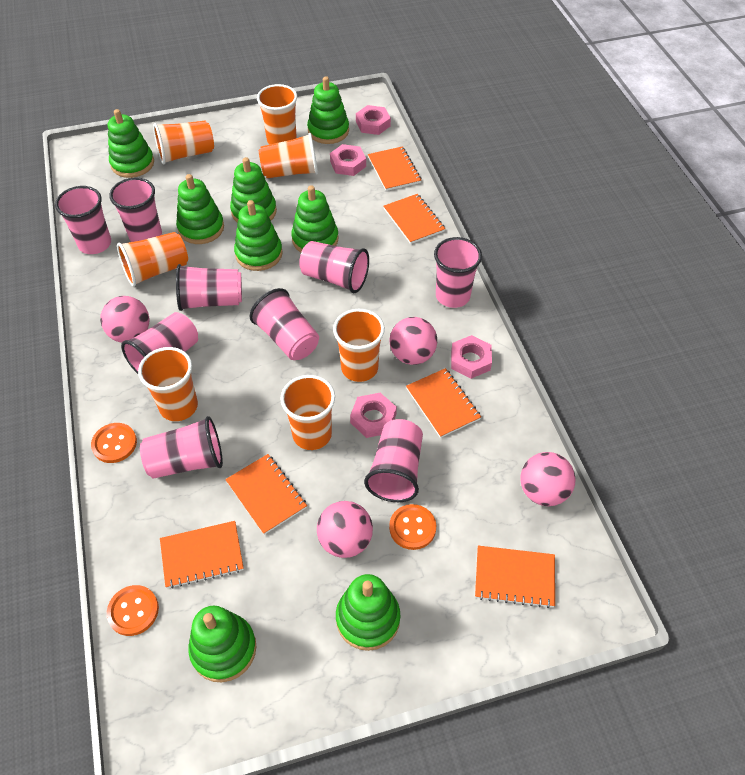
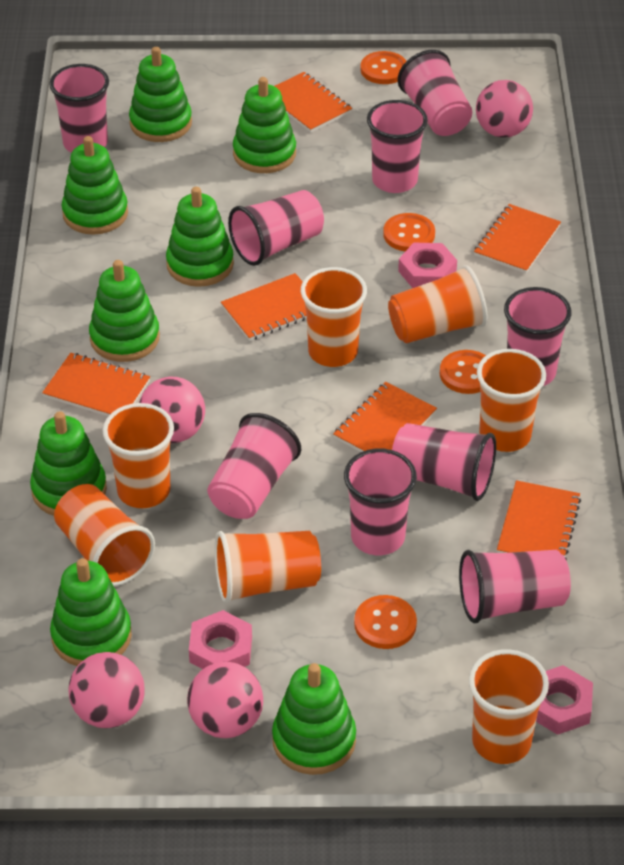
orange button: [91,423,137,463] [107,585,159,636] [389,504,436,550] = 3 -> [354,595,417,649] [360,51,406,84] [383,213,435,251] [440,350,486,394] = 4
pink nut: [330,144,366,176] [350,393,397,438] [356,105,391,135] [451,335,492,379] = 4 -> [189,610,252,669] [398,242,457,288] [536,665,593,735] = 3

